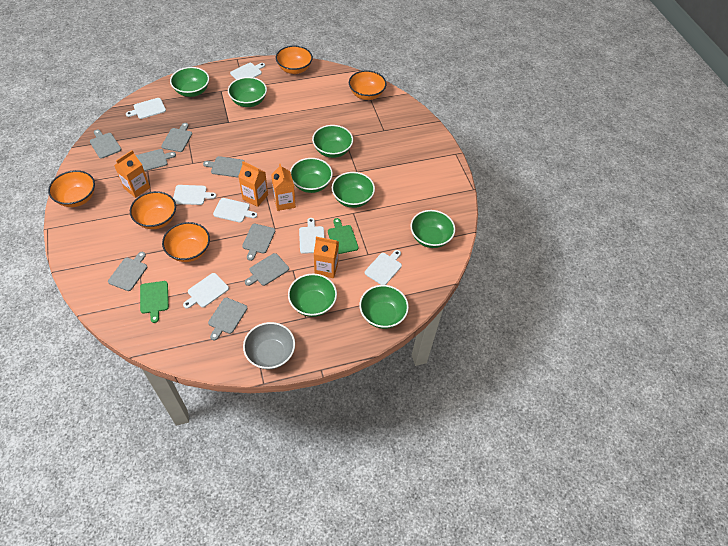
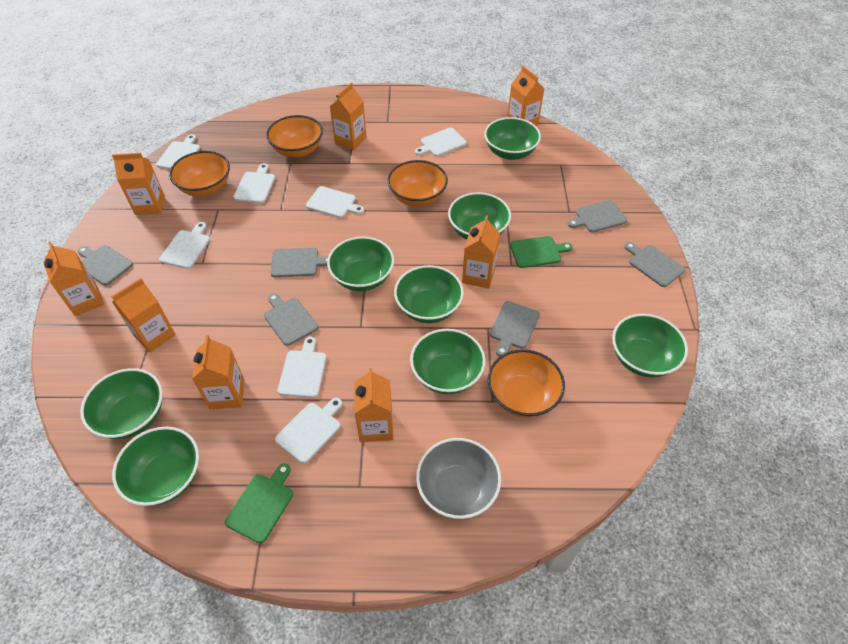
grey cutting board: [90,130,121,159] [108,252,147,291] [136,149,176,171] [161,123,192,152] [203,156,245,177] [208,297,248,340] [242,224,275,261] [245,253,289,286] = 8 -> [78,245,133,285] [264,293,318,346] [270,248,328,277] [489,301,540,357] [568,200,627,232] [624,242,685,287] = 6
orange bowl: [48,170,95,207] [130,191,176,229] [162,222,210,262] [276,46,313,74] [349,70,386,100] = 5 -> [169,151,230,197] [266,115,323,158] [388,160,448,207] [488,349,565,418] = 4
orange carton: [114,150,150,198] [238,161,268,207] [271,164,296,211] [314,237,339,278] = 4 -> [43,242,104,316] [111,278,176,352] [112,153,165,215] [192,335,244,409] [330,82,367,150] [354,368,394,442] [462,215,500,289] [507,66,544,126] = 8

